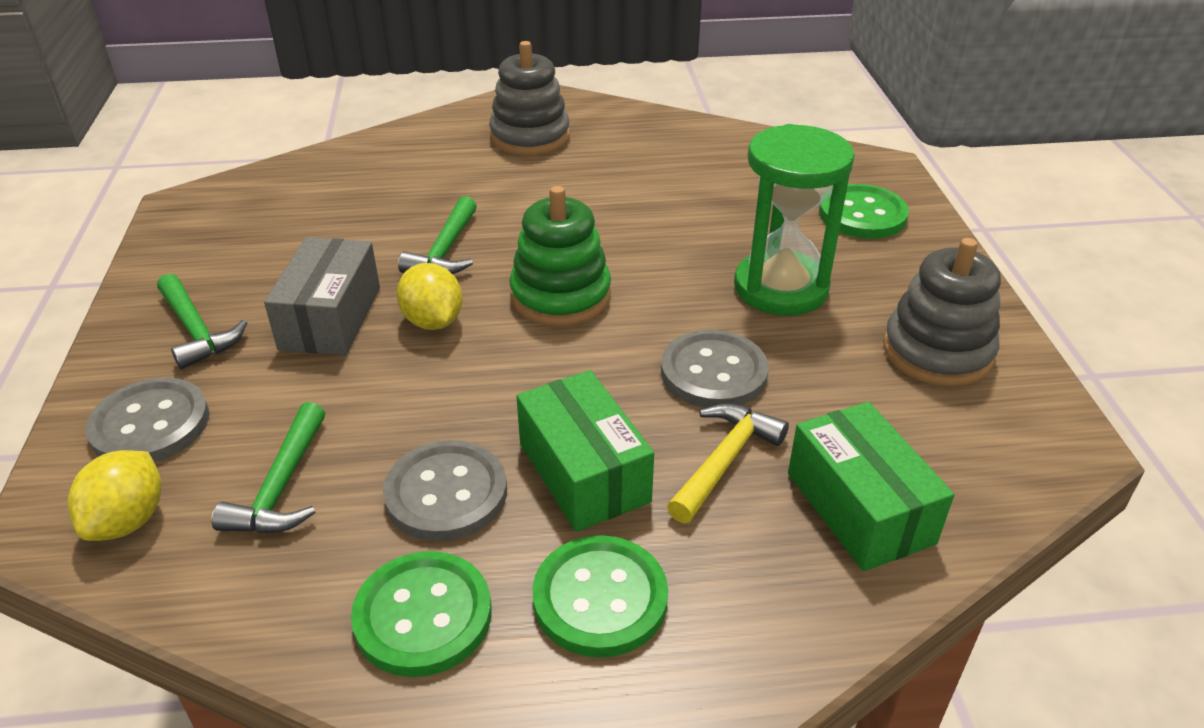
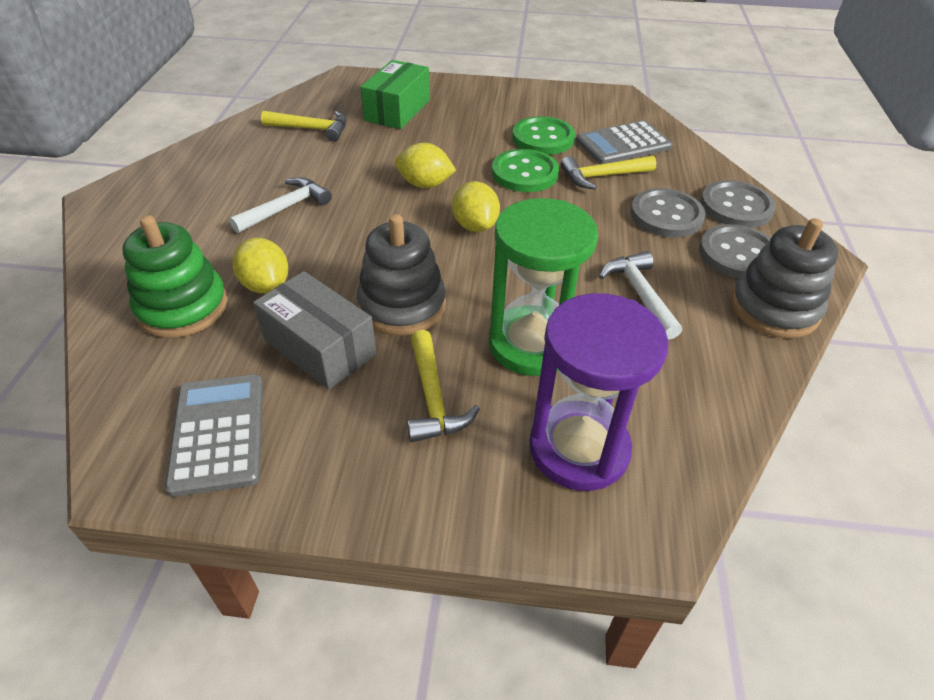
green box: [516,370,654,532] [788,402,954,571] = 2 -> [360,60,430,129] = 1
green button: [351,551,491,677] [532,535,668,658] [819,184,909,239] = 3 -> [492,149,559,192] [512,116,575,155] = 2
green hammer: [157,274,248,369] [211,402,325,533] [398,196,477,274] = 3 -> none = 0
grey calculator: none = 0 -> [165,374,263,497] [576,120,673,164] = 2
purple hourglass: none = 0 -> [529,293,669,491] = 1
white hammer: none = 0 -> [229,177,332,233] [599,251,682,340] = 2
yellow hammer: [667,403,789,523] = 1 -> [261,111,347,142] [407,330,480,442] [561,156,656,190] = 3
yellow lemon: [68,450,161,541] [397,263,462,330] = 2 -> [232,238,288,293] [395,143,456,188] [452,181,500,232] = 3

